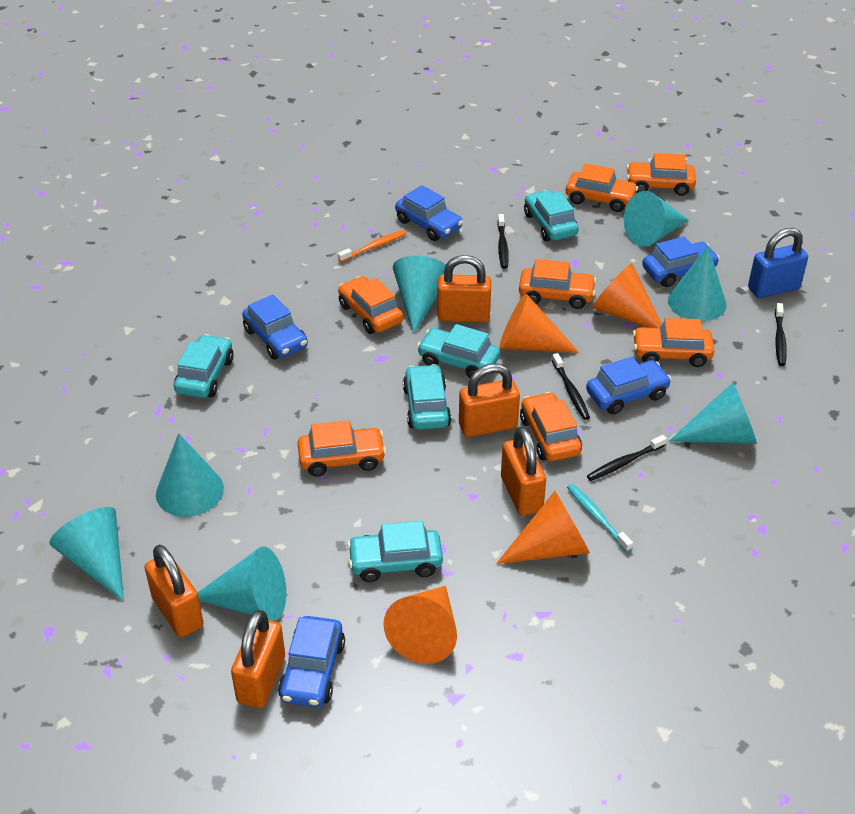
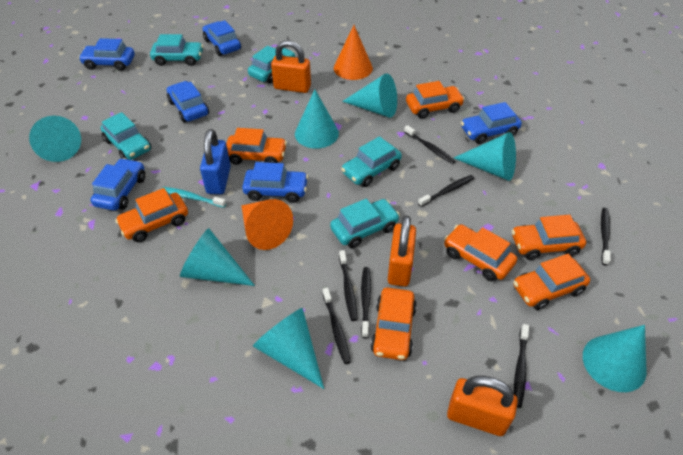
black toothbrush: [497,214,509,269] [552,353,590,420] [587,435,667,481] [775,303,787,366] = 4 -> [322,288,351,364] [339,250,358,321] [361,267,371,338] [404,125,455,164] [418,175,474,207] [514,324,529,408] [601,208,611,266] = 7
blue car: [242,295,308,359] [278,616,345,707] [395,185,463,241] [586,357,672,414] [642,236,720,287] = 5 -> [78,38,135,71] [90,158,146,211] [167,81,209,123] [203,20,241,56] [242,162,308,203] [461,102,522,144] = 6
orange cone: [383,586,457,664] [496,491,590,564] [500,294,579,353] [592,264,662,328] = 4 -> [241,199,293,250] [334,25,373,80] = 2
orange padlock: [144,545,204,637] [231,610,285,708] [437,255,491,322] [459,364,520,437] [501,426,546,516] = 5 -> [271,40,311,93] [388,216,416,287] [447,376,518,436] = 3
orange toothbrush: [338,230,407,262] = 1 -> none = 0

